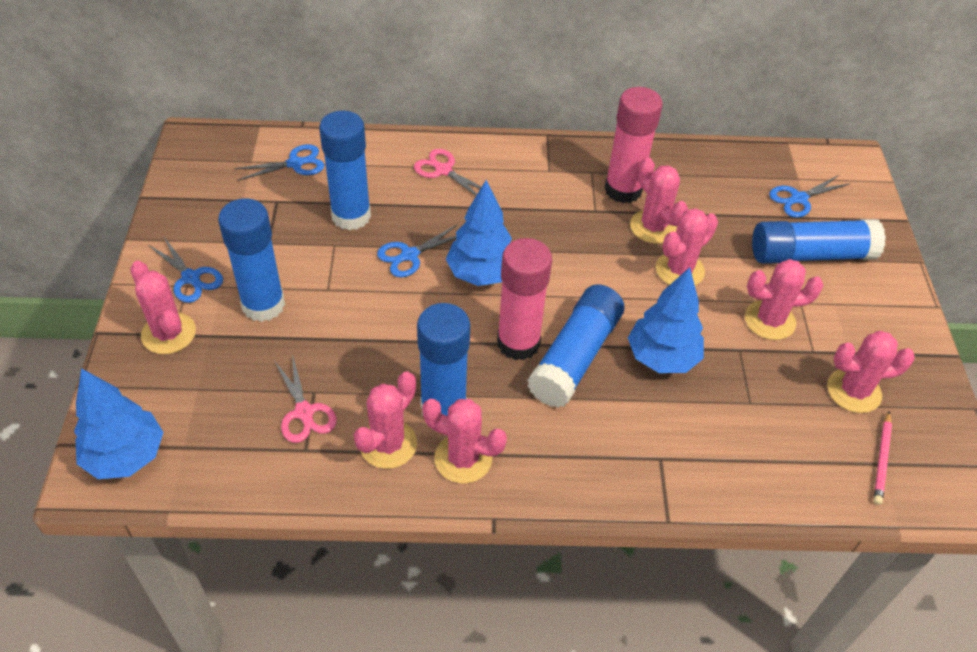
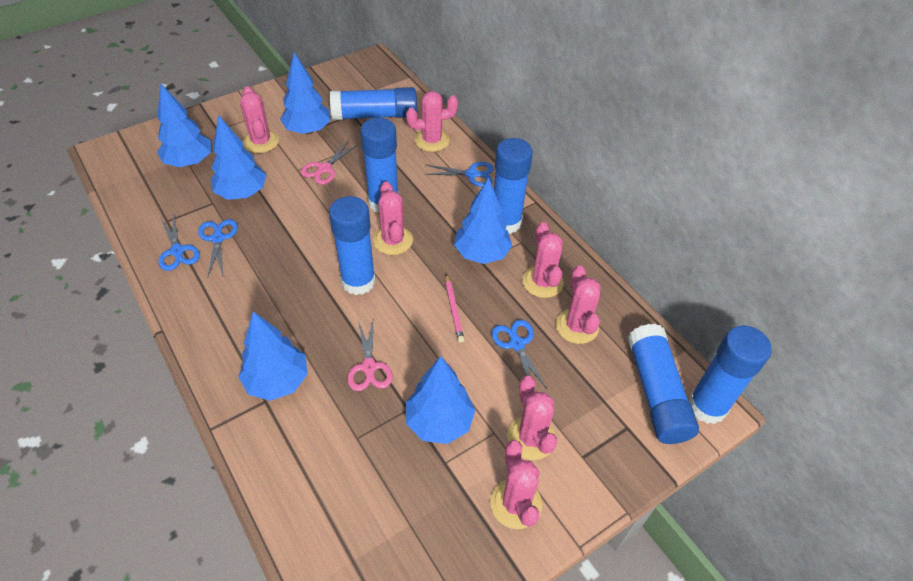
blue glue stick: [218,199,285,322] [319,111,371,230] [417,303,470,416] [527,285,624,408] [752,219,886,264] = 5 -> [329,196,376,295] [330,87,417,120] [360,118,399,212] [494,138,533,234] [628,324,699,444] [689,326,772,424] = 6
blue tree: [74,368,164,479] [446,180,512,286] [628,267,704,373] = 3 -> [157,84,211,167] [211,115,266,200] [238,311,308,401] [280,52,331,134] [406,356,475,444] [454,178,512,264] = 6
pink glue stick: [497,238,552,360] [604,87,663,203] = 2 -> none = 0

